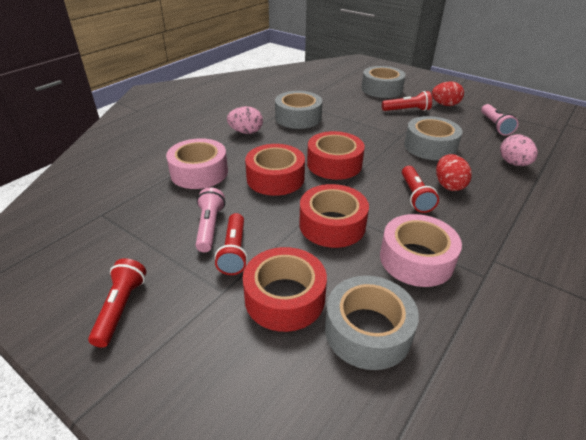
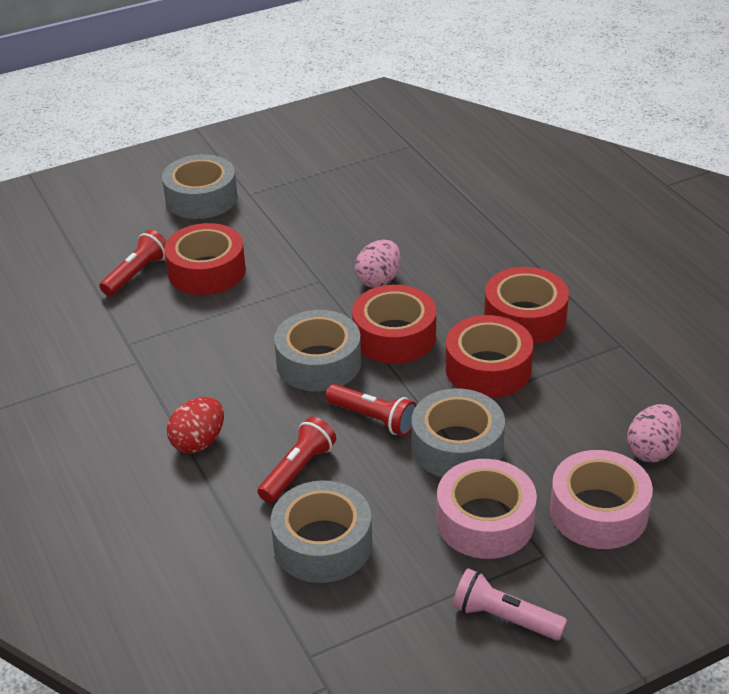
pink flashlight: [196,187,225,252] [481,104,518,136] = 2 -> [452,568,567,641] = 1
red egg: [432,81,464,106] [436,154,472,191] = 2 -> [167,397,224,453] = 1
red flashlight: [88,258,146,348] [215,213,248,275] [382,91,432,111] [402,166,439,213] = 4 -> [99,230,166,296] [257,417,336,503] [325,384,417,436] = 3

